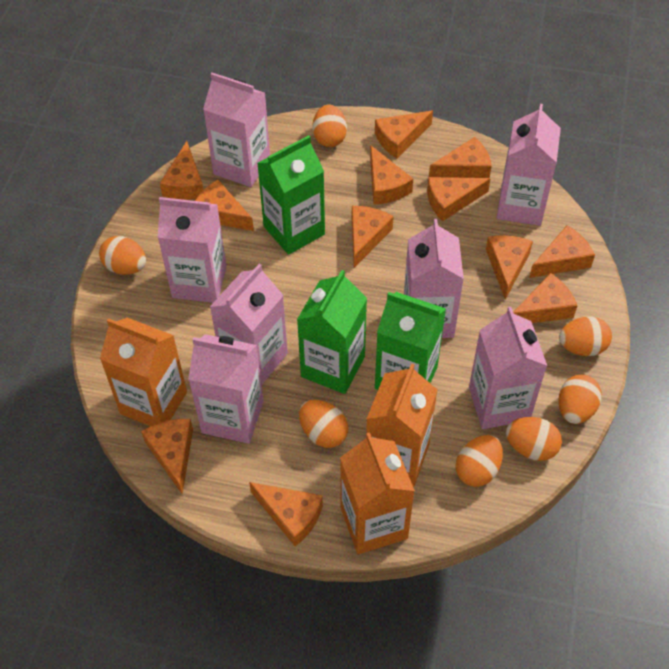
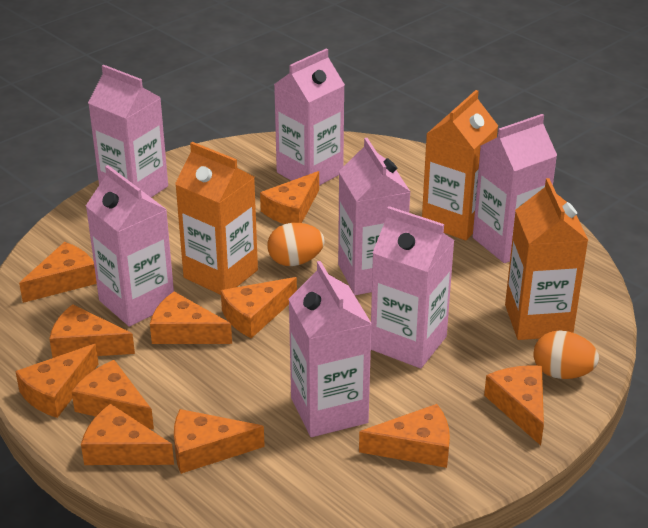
green carton: [257,135,325,255] [297,270,367,394] [375,292,446,390] = 3 -> none = 0
orange cheese: [141,419,193,495] [160,141,204,200] [195,180,254,231] [249,482,323,546] [352,206,394,268] [370,146,413,205] [375,111,433,158] [427,177,491,222] [429,137,492,178] [486,235,533,300] [513,273,577,323] [529,225,595,278] = 12 -> [15,344,99,418] [19,242,97,303] [49,304,135,358] [71,360,154,430] [81,403,174,465] [150,292,232,344] [174,409,265,474] [221,277,297,338] [260,171,319,224] [359,404,450,468] [484,365,544,446] = 11
orange egg: [99,236,146,275] [299,400,348,448] [312,104,347,147] [455,435,503,487] [506,417,562,461] [558,375,602,424] [559,317,612,356] = 7 -> [267,223,325,266] [534,331,599,379] = 2

